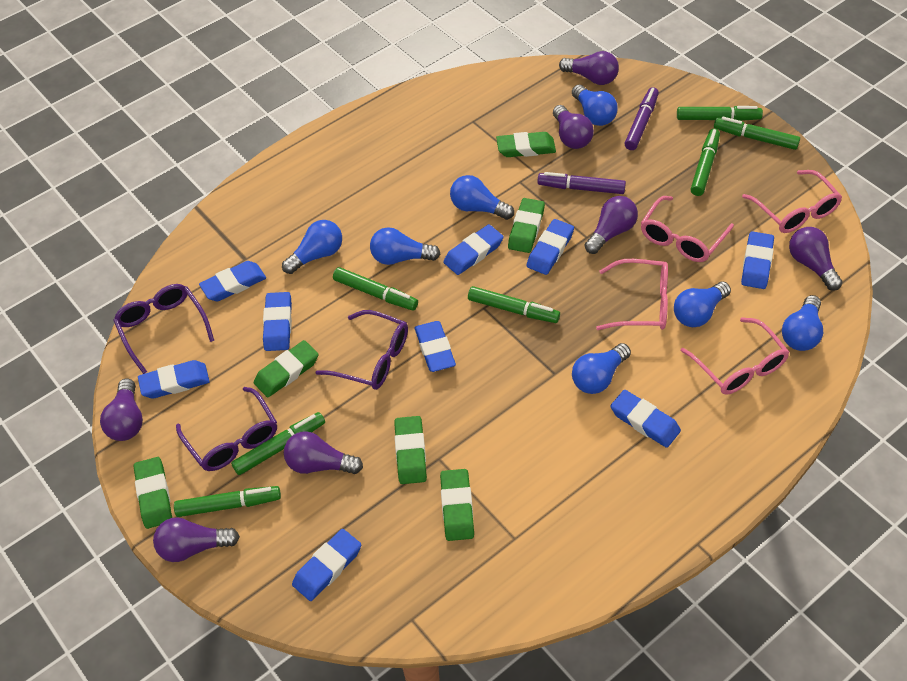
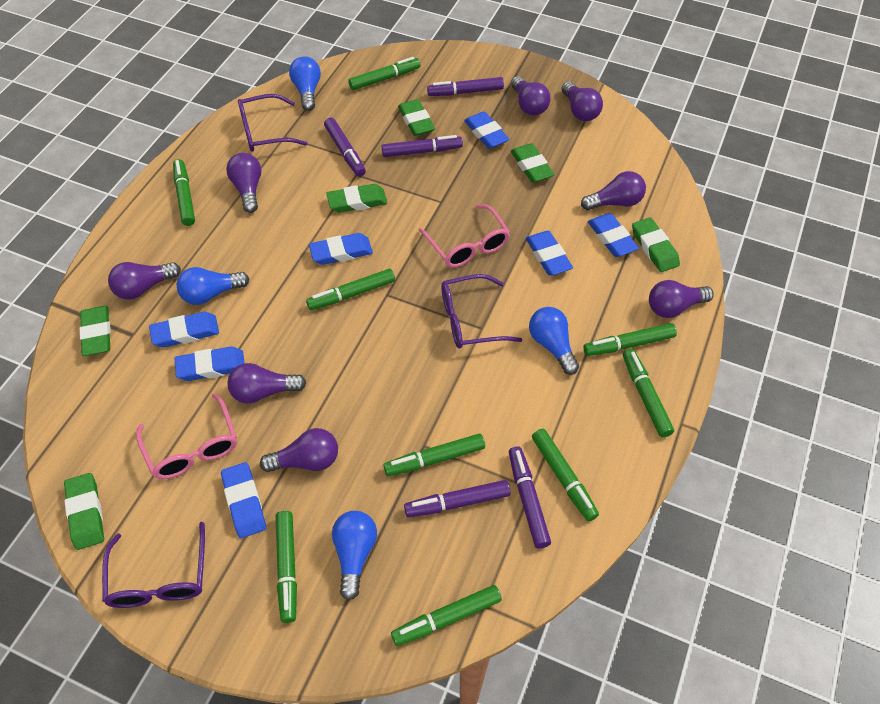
blue eraser: [138,360,210,399] [199,261,266,301] [263,292,292,351] [292,529,361,601] [415,321,456,372] [443,224,504,275] [526,219,574,275] [610,390,681,448] [741,231,774,289] = 9 -> [149,312,219,348] [175,346,244,381] [221,462,266,538] [309,233,373,265] [464,111,510,149] [526,231,573,276] [588,213,639,257] = 7
blue light bulb: [282,220,342,274] [370,227,440,265] [450,175,514,220] [572,85,618,126] [572,343,631,394] [674,282,731,327] [782,295,823,351] = 7 -> [177,267,250,305] [289,56,321,111] [332,511,377,600] [529,307,579,375] = 4
green marker: [174,486,281,517] [231,412,325,475] [333,267,418,311] [468,286,560,323] [677,106,763,121] [691,129,720,196] [714,117,800,150] = 7 -> [173,159,195,226] [276,511,297,623] [306,269,395,310] [348,57,421,90] [383,434,485,476] [391,585,502,646] [532,429,599,521] [583,323,677,356] [623,349,674,438] = 9
pink glasses: [596,259,668,330] [641,196,734,262] [680,317,789,395] [742,170,842,233] = 4 -> [136,393,237,479] [418,204,510,268] = 2
purple light bulb: [100,378,143,441] [153,517,240,562] [284,431,363,474] [553,105,594,149] [559,51,619,85] [584,196,638,254] [789,227,843,291] = 7 -> [108,262,181,300] [226,153,261,213] [227,363,306,404] [260,428,338,472] [511,76,551,116] [561,81,603,121] [581,171,646,210] [649,280,714,318] = 8
purple marker: [537,172,626,194] [624,87,659,150] = 2 -> [324,118,366,177] [381,135,463,157] [404,480,511,517] [427,77,504,96] [509,446,551,549] = 5

